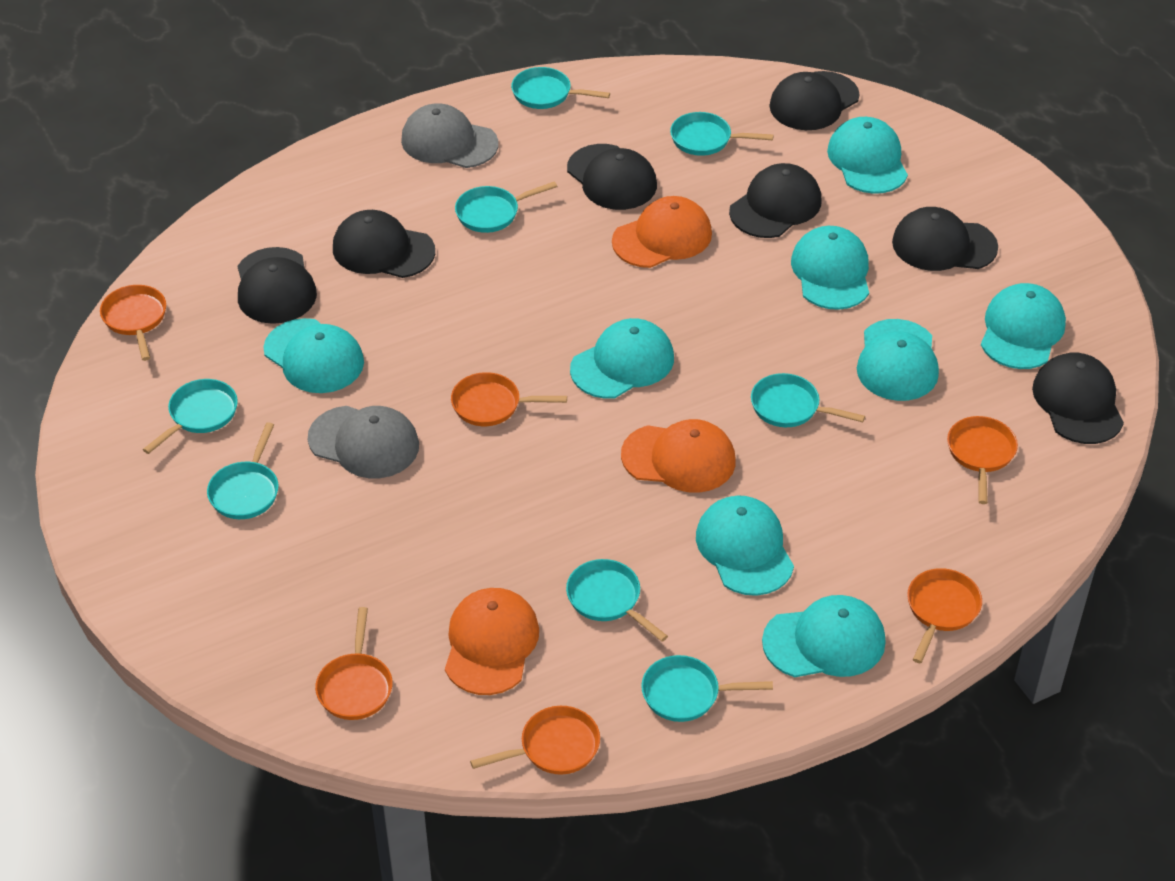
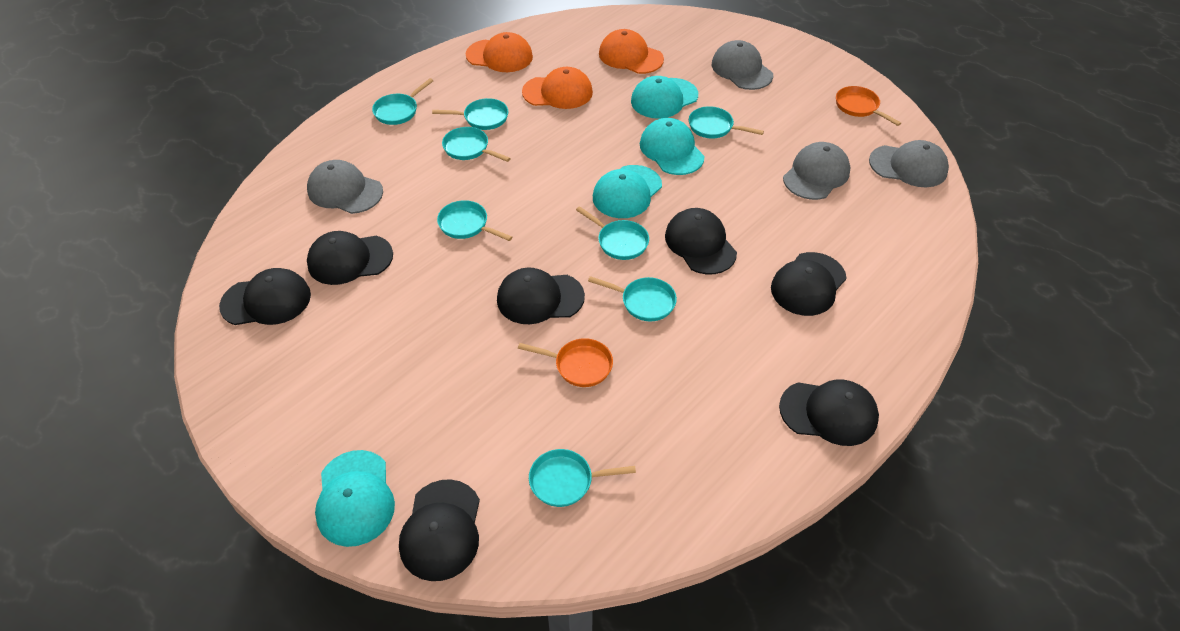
grey cap: [308,406,419,478] [401,103,498,168] = 2 -> [307,160,383,214] [712,40,773,90] [783,142,851,200] [869,140,949,187] = 4
orange pan: [100,285,166,361] [315,607,393,720] [451,372,567,426] [470,706,600,775] [907,568,982,663] [947,416,1018,504] = 6 -> [518,338,613,387] [836,86,901,126] = 2
turquoise cap: [263,318,364,393] [570,318,674,399] [696,496,794,596] [762,595,886,677] [791,226,869,310] [827,117,908,194] [857,319,939,401] [981,283,1066,369] = 8 -> [315,450,395,547] [593,165,662,218] [631,76,698,119] [640,118,705,175] = 4

